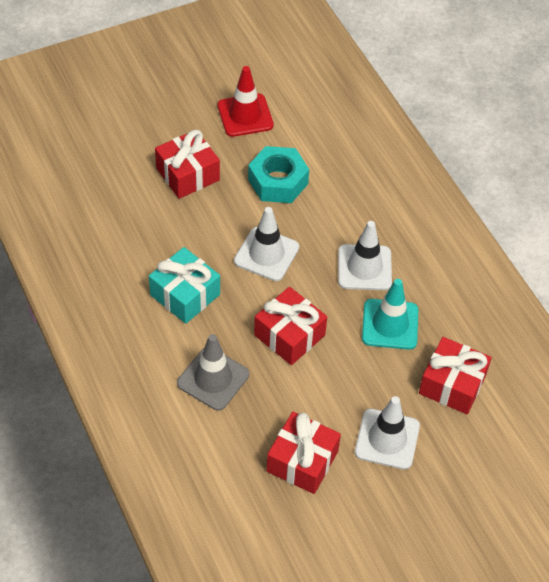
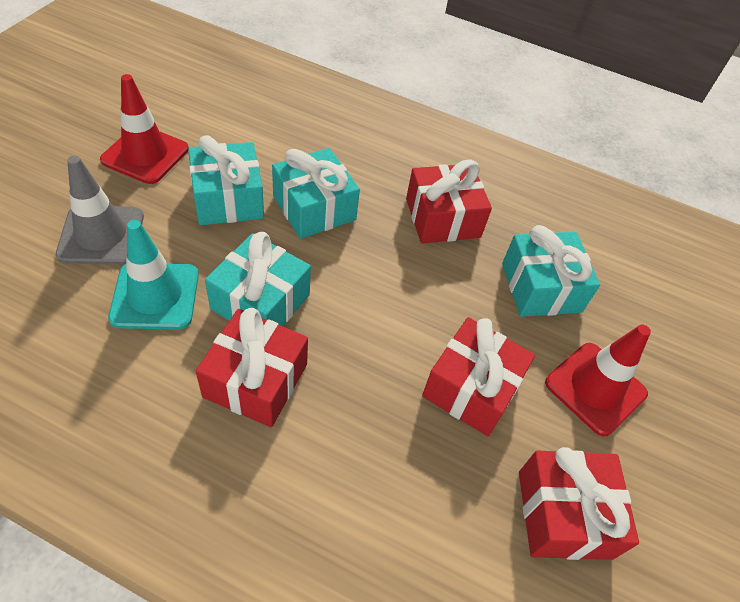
red traffic cone: [218,66,274,137] = 1 -> [100,74,189,184] [545,325,651,436] = 2
turquoise gift: [149,247,220,324] = 1 -> [188,135,264,225] [205,232,311,326] [272,148,360,239] [502,225,600,317] = 4
turquoise nut: [248,146,309,203] = 1 -> none = 0
white traffic cone: [234,207,299,281] [338,221,392,290] [355,396,420,470] = 3 -> none = 0

